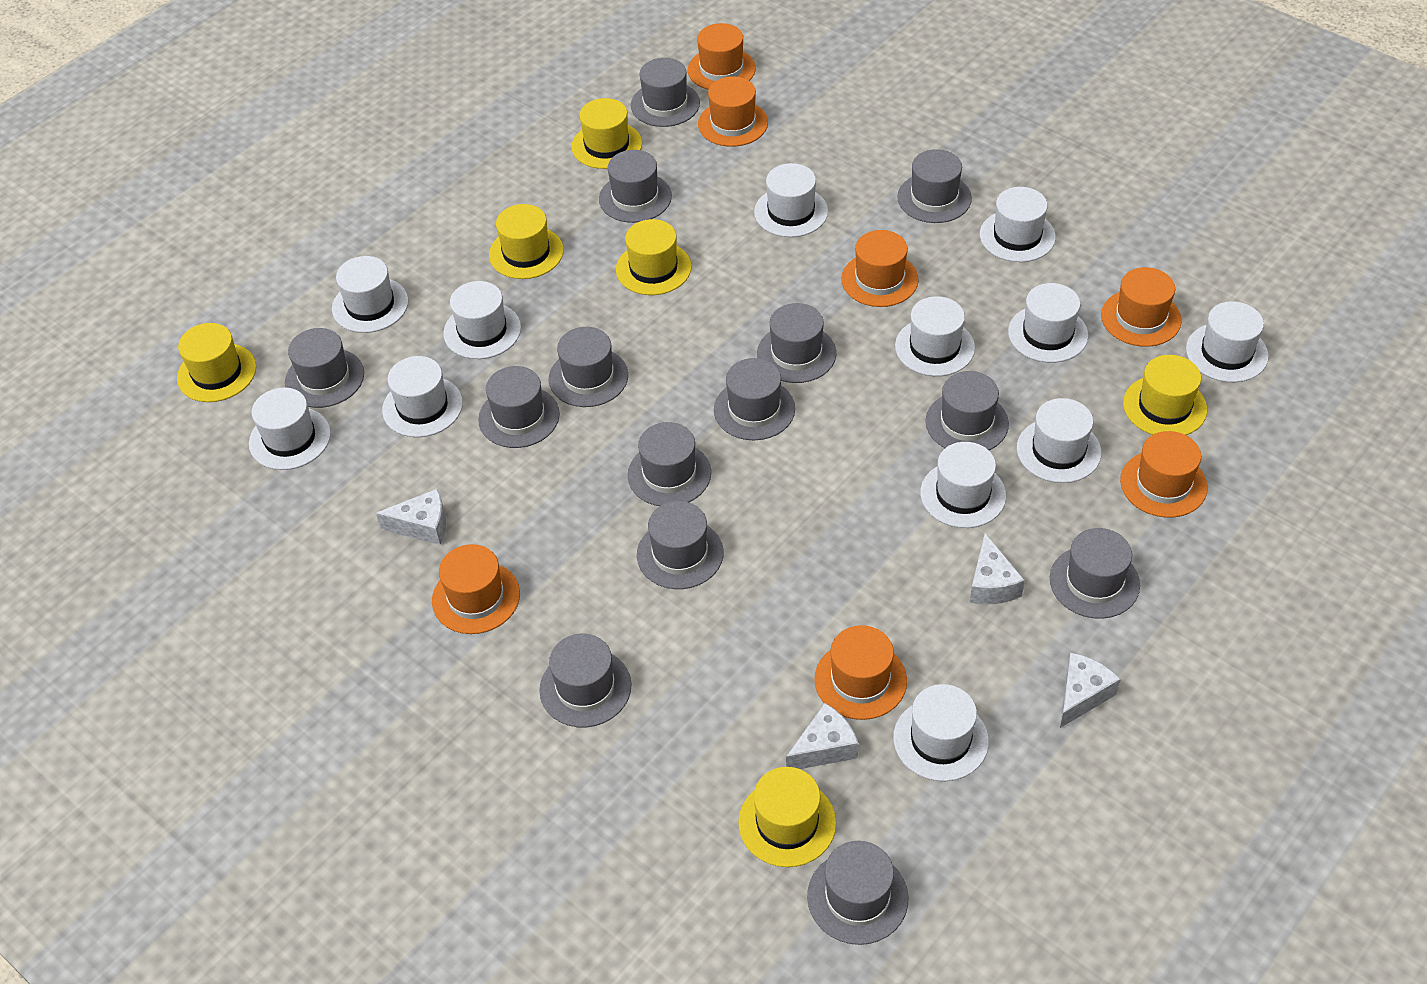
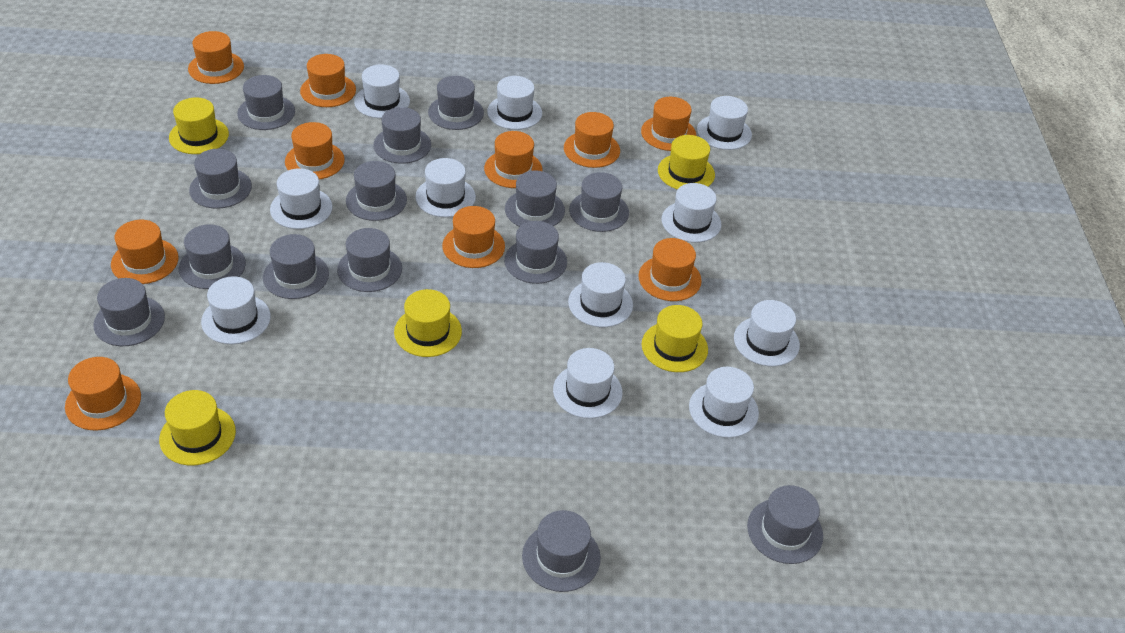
orange hat: [432,544,520,634] [688,23,756,90] [698,77,768,147] [814,625,907,720] [841,230,919,307] [1101,267,1182,347] [1120,431,1208,518] = 7 -> [65,357,141,431] [111,220,178,284] [188,31,244,84] [285,122,345,179] [300,54,356,107] [442,206,505,268] [484,131,542,188] [564,112,620,168] [638,238,702,301] [641,97,696,151] = 10
white cheese: [376,489,446,545] [786,703,859,769] [970,533,1025,604] [1060,653,1121,728] = 4 -> none = 0
white hat: [249,388,331,470] [332,256,409,333] [382,356,463,437] [443,281,521,359] [754,163,828,237] [893,684,989,781] [895,296,975,376] [920,442,1006,528] [980,187,1056,262] [1008,283,1088,363] [1017,398,1101,483] [1186,301,1269,382] = 12 -> [201,276,271,344] [270,168,333,229] [354,64,410,118] [415,158,476,217] [487,76,542,130] [553,348,622,419] [568,262,633,327] [662,183,721,243] [689,367,759,438] [697,96,752,150] [734,300,800,367] = 11
yellow hat: [177,323,256,402] [489,204,564,279] [571,98,642,169] [616,219,692,295] [738,767,836,867] [1123,355,1207,435] = 6 -> [159,390,236,465] [169,97,229,154] [394,289,462,357] [641,305,708,372] [658,135,715,190] = 5

